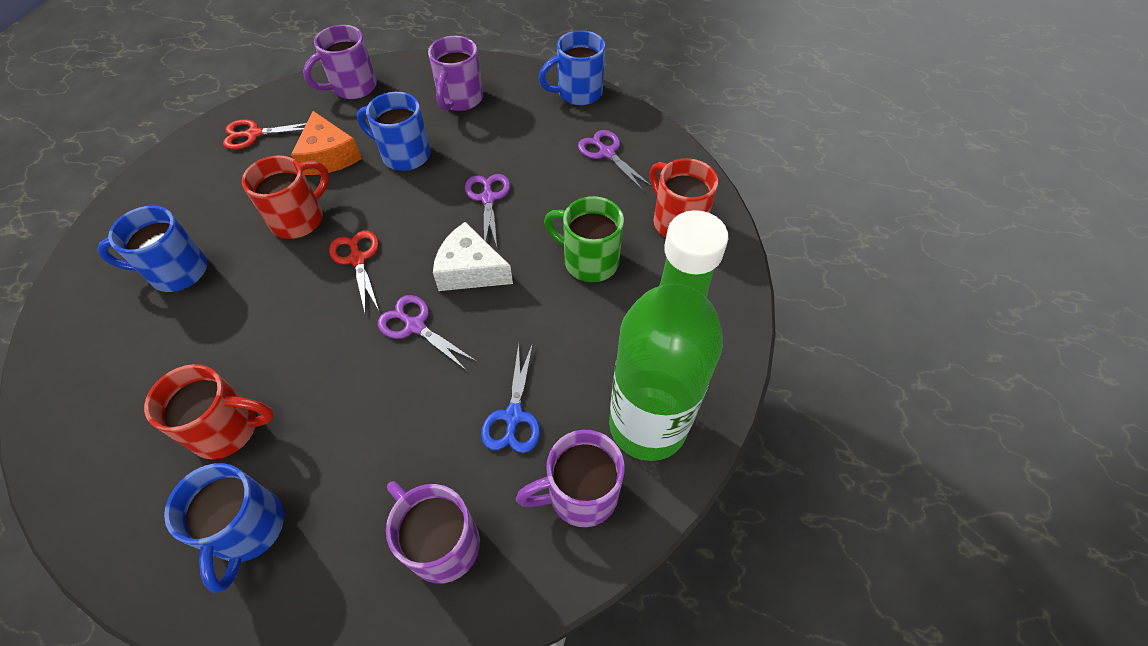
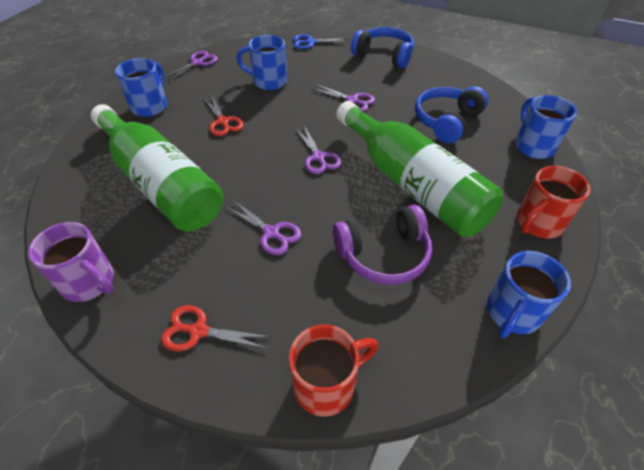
blue headphones: none = 0 -> [351,27,414,68] [415,86,488,143] = 2
green bottle: [609,210,728,461] = 1 -> [91,104,223,231] [336,101,503,237] = 2
green mug: [544,196,624,282] = 1 -> none = 0
orange cheese: [291,111,362,175] = 1 -> none = 0
purple headphones: none = 0 -> [333,205,432,285] = 1
purple mug: [303,25,377,99] [386,481,480,584] [428,36,483,111] [516,430,625,527] = 4 -> [28,222,114,302] = 1
purple scissors: [378,295,477,371] [465,174,510,246] [578,130,652,191] = 3 -> [164,51,218,82] [225,200,302,255] [295,126,341,174] [311,84,375,112] = 4
red mug: [144,364,274,459] [242,155,329,239] [649,158,718,238] = 3 -> [289,325,379,417] [517,166,590,239] = 2
white cheese: [433,222,513,291] = 1 -> none = 0

